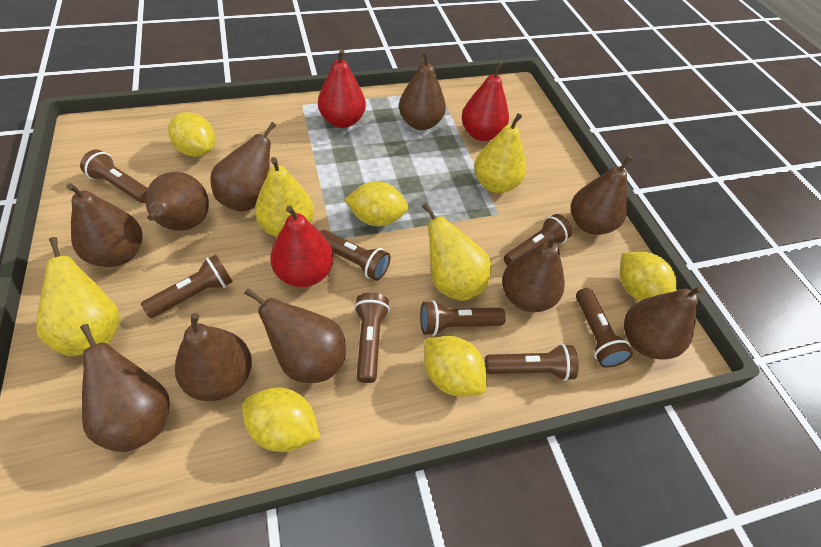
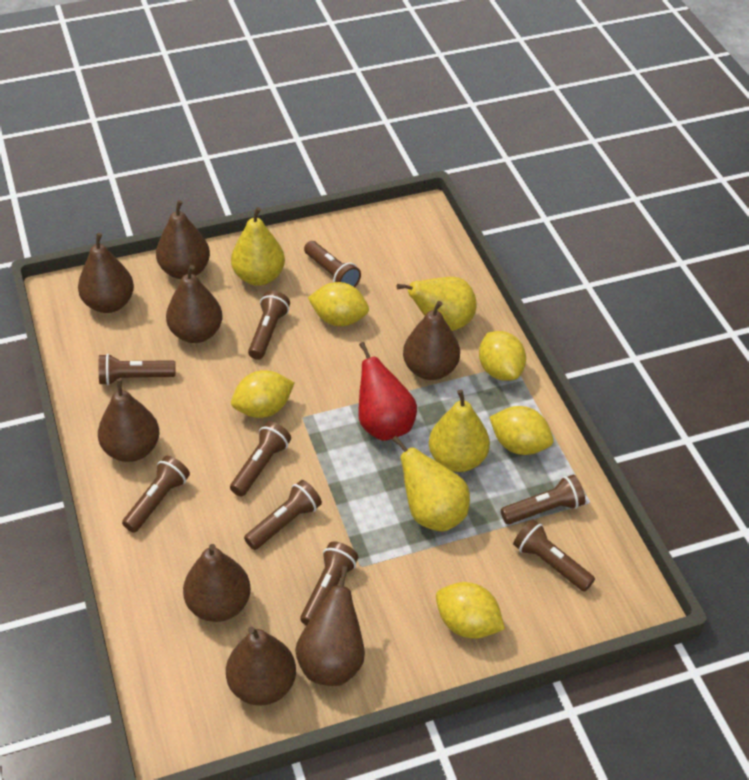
brown flashlight: [80,149,148,203] [141,255,233,318] [319,230,391,281] [354,293,390,383] [420,300,506,336] [485,344,578,381] [504,214,572,266] [576,288,633,368] = 8 -> [99,354,176,385] [122,456,190,533] [230,421,291,496] [244,480,322,550] [248,291,290,360] [300,542,358,626] [304,241,361,287] [501,475,585,524] [513,519,595,592] = 9
brown pear: [66,183,142,267] [80,324,170,452] [145,172,209,231] [175,313,252,401] [210,122,276,212] [244,288,346,383] [399,51,446,130] [502,233,565,312] [571,155,633,235] [624,286,704,360] = 10 -> [78,233,134,313] [98,379,160,462] [156,200,210,279] [166,265,223,343] [183,544,251,622] [226,626,296,705] [295,566,365,686] [403,301,460,380] = 8
red pear: [270,206,334,287] [318,49,366,128] [462,62,509,141] = 3 -> [358,342,417,441] = 1

